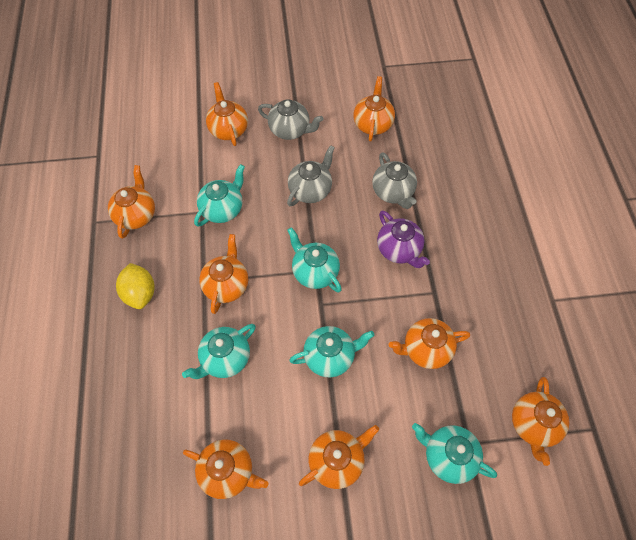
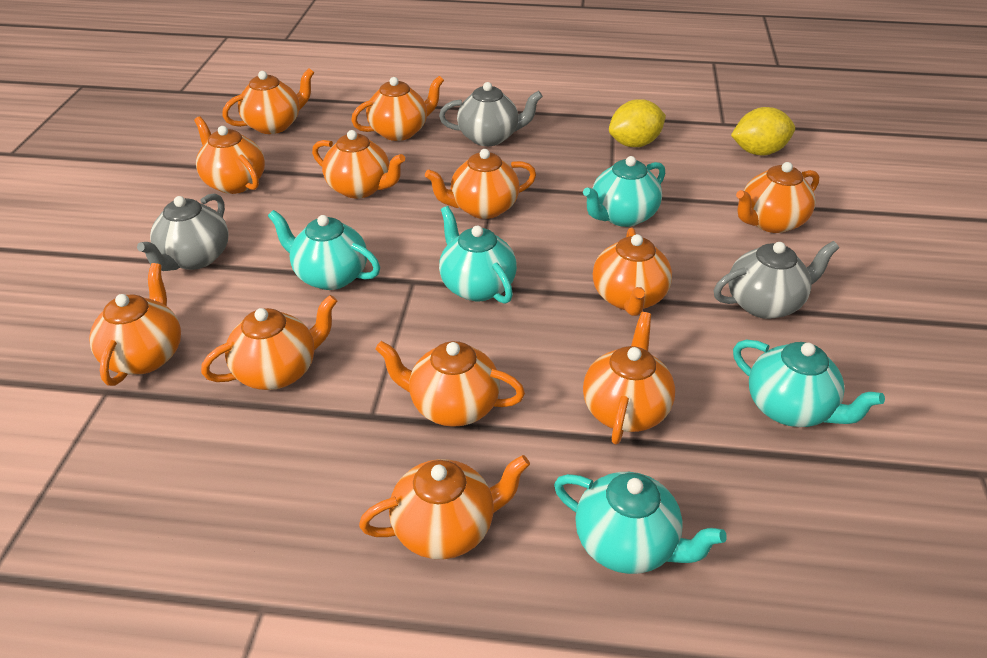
orange teapot: [108,165,155,239] [183,439,268,499] [199,234,248,314] [206,82,248,146] [299,425,379,489] [353,76,395,141] [389,318,470,369] [512,377,569,466] = 8 -> [89,263,181,386] [194,116,265,194] [201,295,337,390] [222,68,314,134] [312,130,405,199] [351,76,444,141] [359,455,530,559] [375,341,525,427] [425,149,536,219] [583,312,675,444] [593,228,672,316] [736,162,819,233] = 12
purple teapot: [377,211,430,268] = 1 -> none = 0
yellow lemon: [116,263,155,309] = 1 -> [609,99,666,147] [731,107,795,156] = 2

